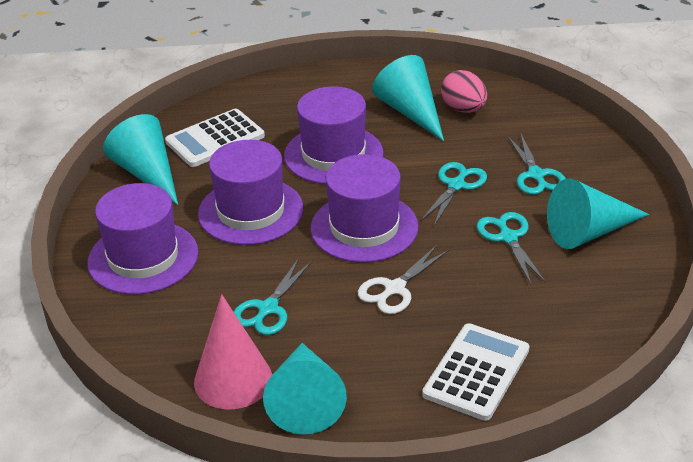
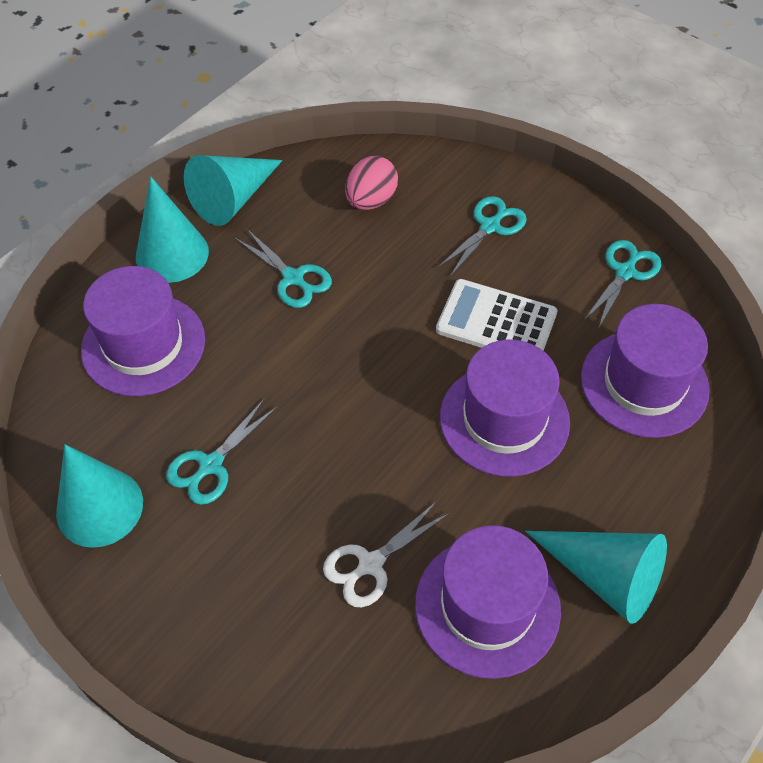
pink cone: [194,294,272,410] = 1 -> none = 0
white calculator: [165,109,265,167] [422,323,529,421] = 2 -> [436,279,557,351] = 1

